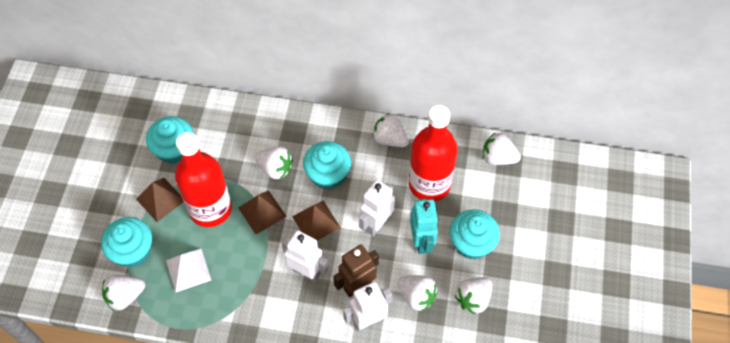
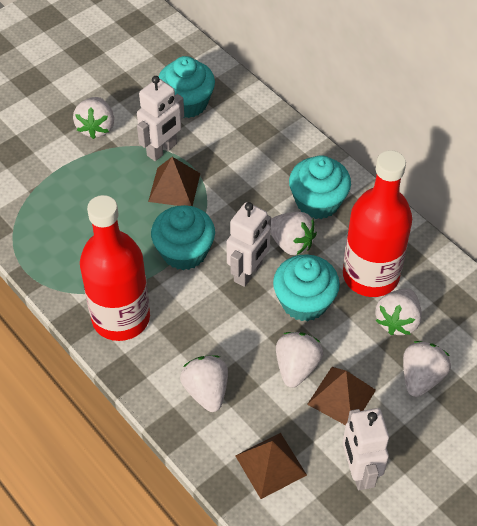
brown robot: [333,245,379,297] = 1 -> none = 0
turquoise robot: [410,199,438,254] = 1 -> none = 0
white pyramid: [166,248,211,293] = 1 -> none = 0

